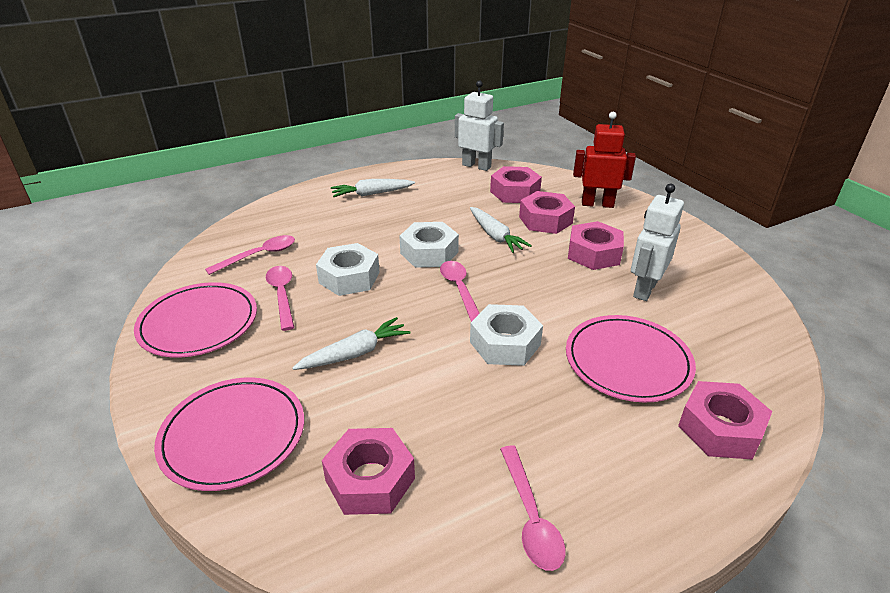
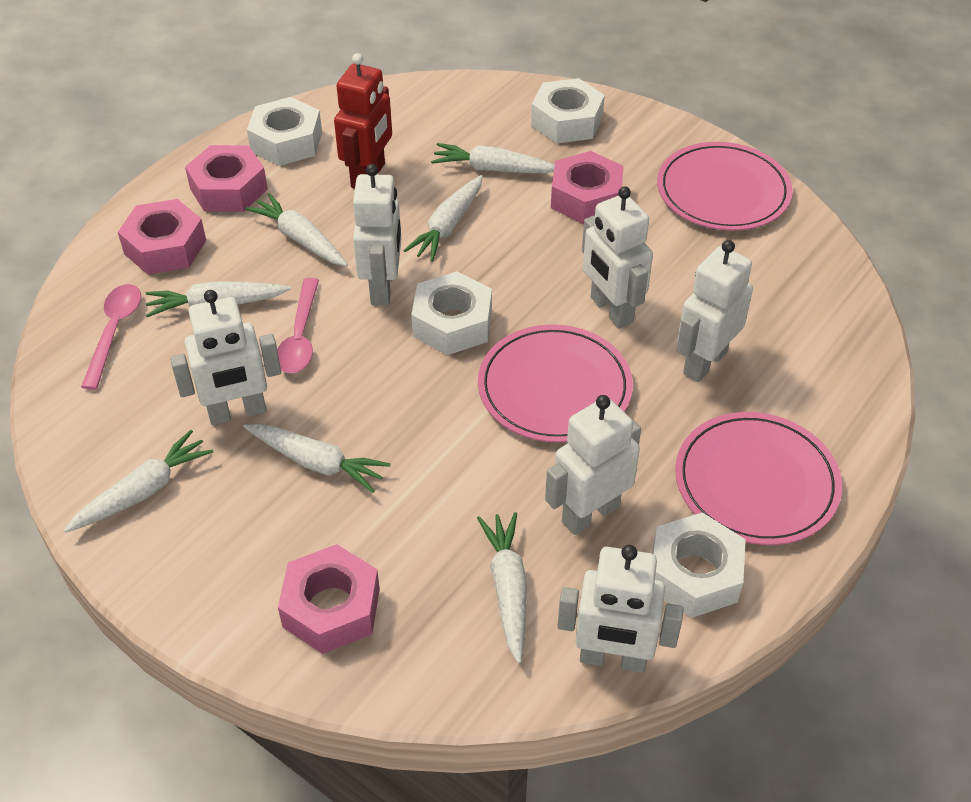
pink nut: [322,428,415,515] [490,166,542,203] [519,191,575,234] [568,221,624,270] [678,381,772,459] = 5 -> [118,199,206,275] [185,145,268,212] [278,544,380,654] [551,151,624,224] = 4
pink spoon: [205,235,295,275] [266,266,294,331] [440,261,480,322] [500,445,565,571] = 4 -> [81,284,141,390] [277,278,319,373] = 2
white carrot: [292,317,410,370] [331,179,415,197] [470,207,532,253] = 3 -> [64,430,213,532] [146,281,291,317] [243,423,391,493] [245,193,348,266] [403,175,483,262] [431,143,555,173] [477,512,527,663] = 7
white nut: [316,243,380,296] [399,222,459,268] [470,304,543,366] = 3 -> [247,97,322,166] [411,271,492,355] [531,78,605,144] [652,512,746,618] = 4
white robot: [455,80,504,171] [631,184,684,301] = 2 -> [170,290,281,425] [353,164,401,305] [545,395,641,535] [557,545,684,673] [582,186,653,328] [677,240,753,382] = 6

